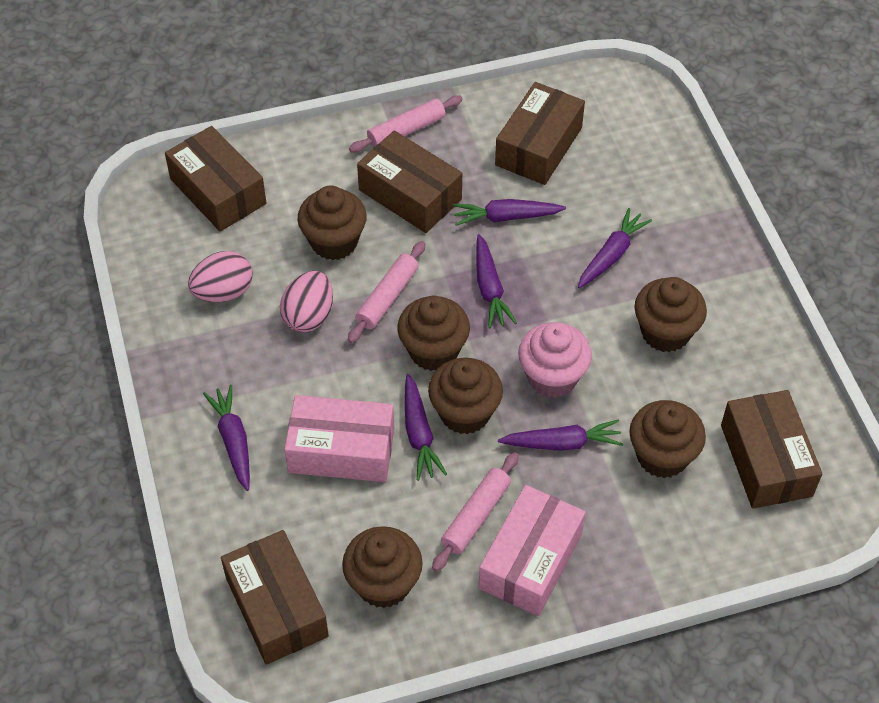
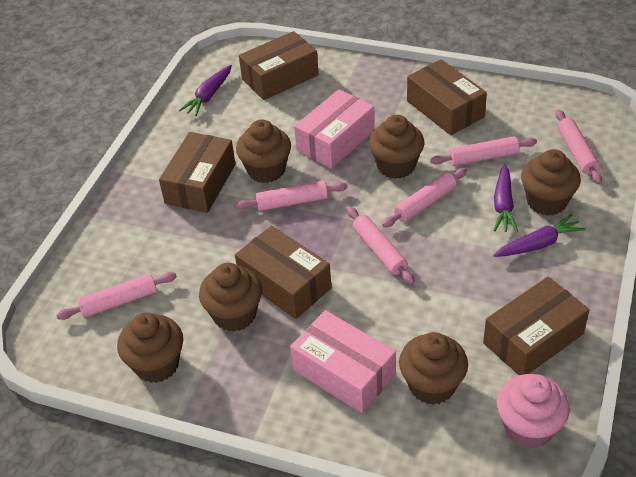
pink egg: [188,251,252,302] [280,271,333,332] = 2 -> none = 0
pink rolling pin: [348,241,425,343] [349,95,463,153] [432,452,519,572] = 3 -> [56,272,177,320] [235,181,348,211] [347,207,415,285] [382,168,467,228] [430,136,537,166] [556,110,602,184] = 6
purple carrot: [203,385,250,491] [405,374,447,481] [453,199,566,226] [476,234,517,329] [498,419,623,451] [578,208,652,288] = 6 -> [179,65,232,116] [493,164,518,232] [493,214,586,257] = 3

